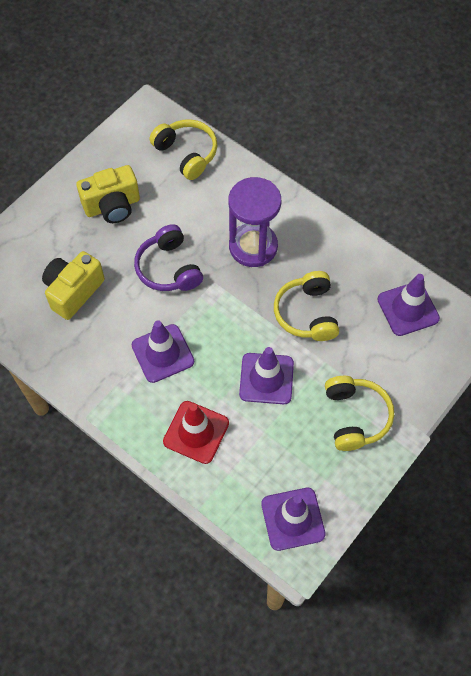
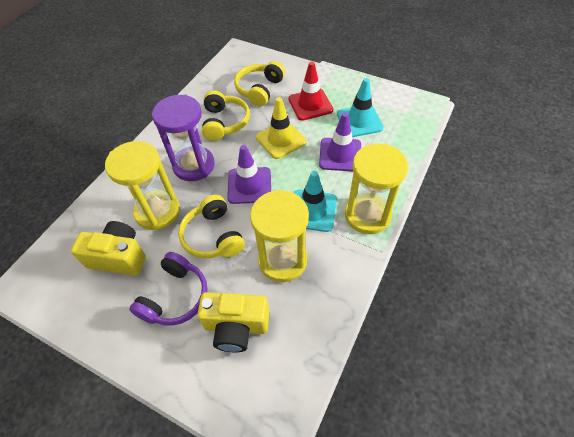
purple traffic cone: [132,320,194,383] [239,347,294,404] [261,488,326,551] [377,274,440,336] = 4 -> [227,145,271,204] [319,112,361,171] = 2
turquoise traffic cone: none = 0 -> [294,171,337,232] [337,78,383,137] = 2
yellow hourglass: none = 0 -> [105,141,180,230] [250,190,309,282] [345,143,408,234] = 3
yellow traffic cone: none = 0 -> [256,97,307,159] = 1

